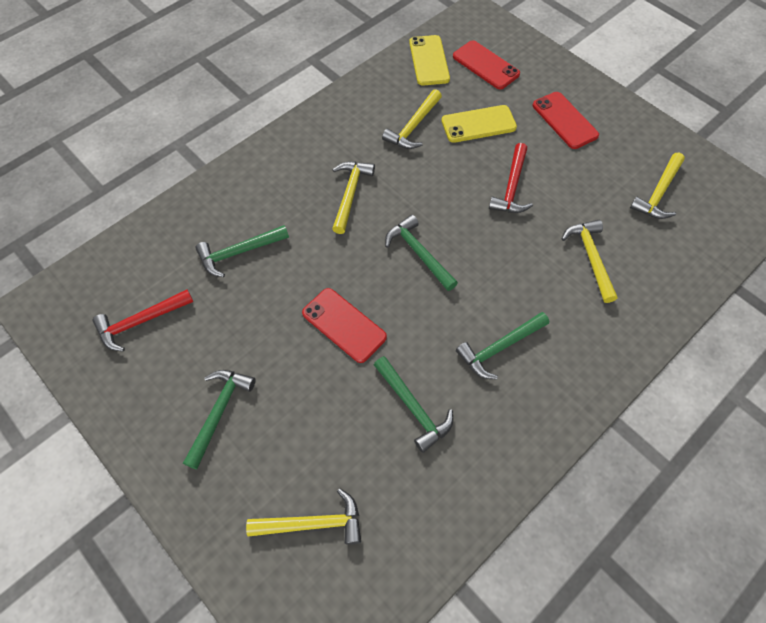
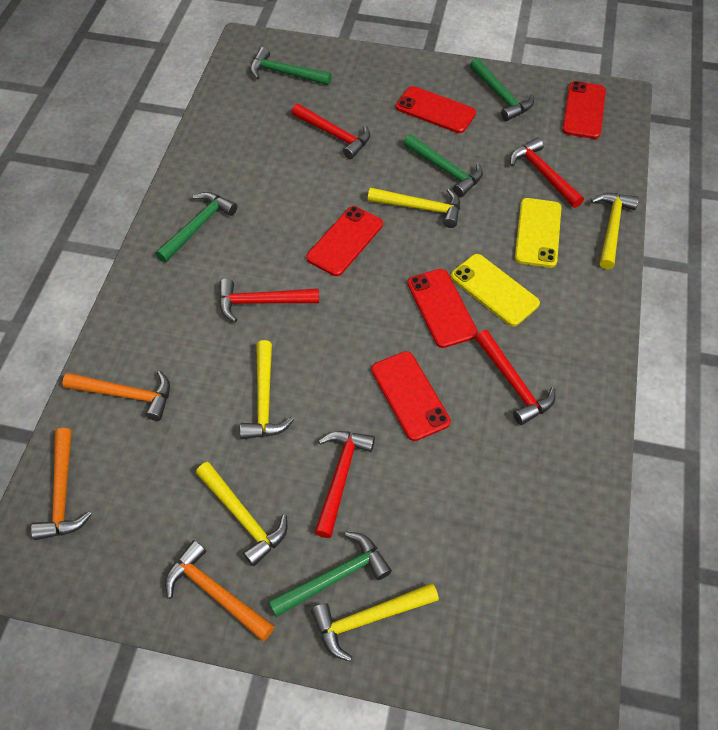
orange hammer: none = 0 -> [31,428,92,540] [62,371,170,421] [165,540,275,641] = 3
red hammer: [92,290,193,352] [489,143,533,213] = 2 -> [219,279,319,322] [291,104,370,159] [315,431,375,538] [475,330,555,425] [510,137,584,208] = 5
red phone: [302,288,387,363] [453,40,520,89] [533,92,599,149] = 3 -> [306,206,383,276] [371,351,451,441] [396,86,476,133] [407,269,478,348] [562,81,606,139] = 5

